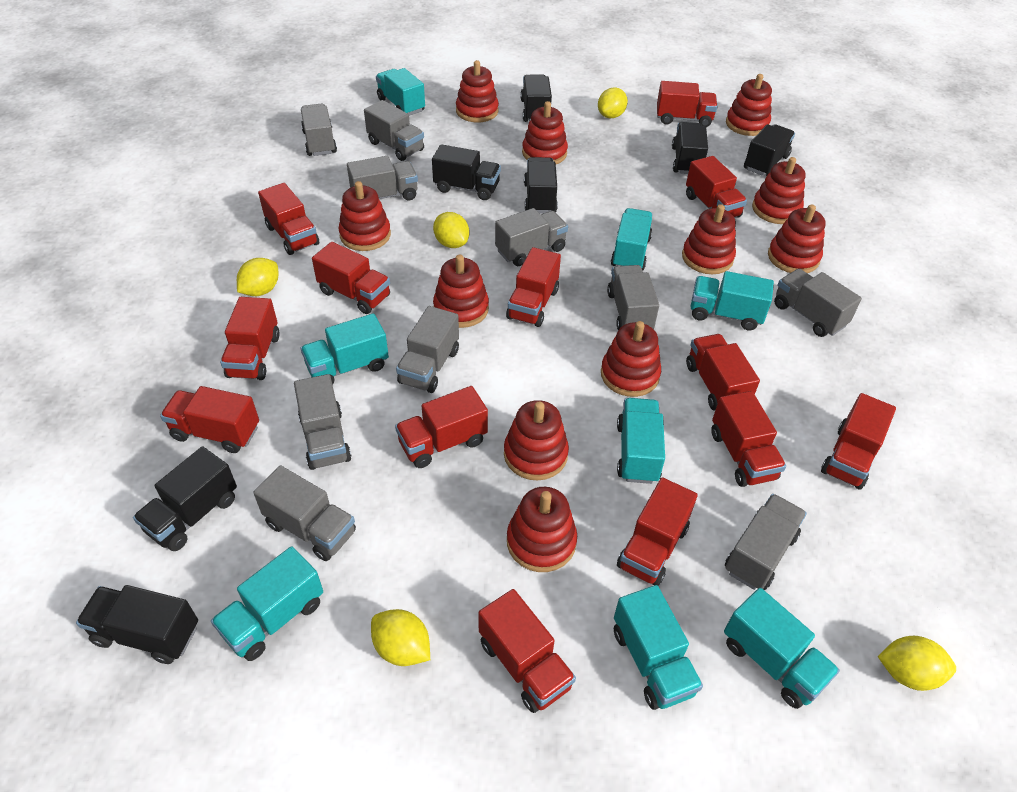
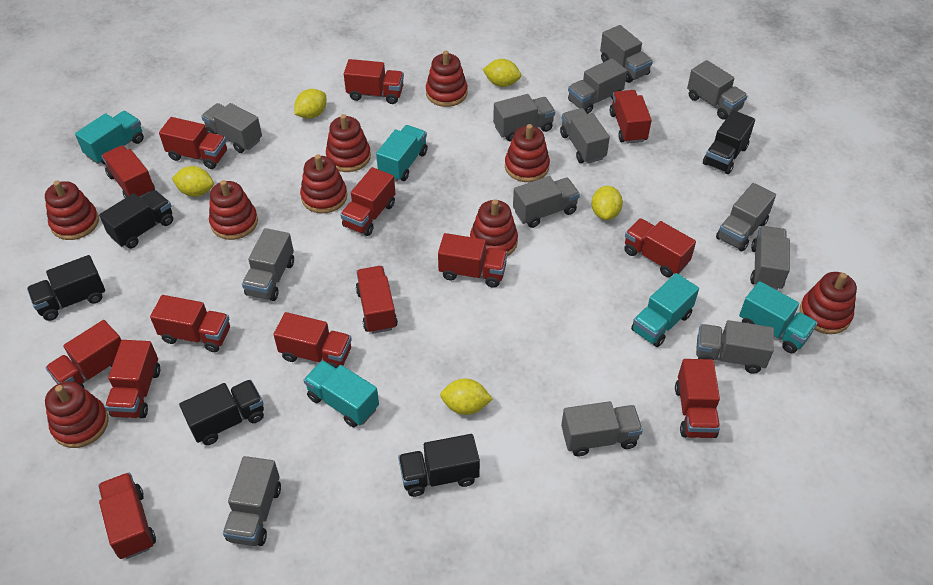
black truck: [76,585,198,664] [133,446,237,551] [432,144,501,200] [520,75,552,122] [524,157,558,214] [672,122,708,174] [744,124,795,176] = 7 -> [27,255,105,321] [99,190,173,249] [179,379,264,445] [398,434,480,497] [703,110,755,174] = 5
grey truck: [253,465,356,561] [294,374,351,470] [301,104,337,156] [347,156,418,200] [364,100,424,161] [396,306,459,393] [495,208,568,266] [607,265,659,330] [725,494,807,590] [774,269,862,337] = 10 -> [201,103,262,153] [223,456,281,546] [242,228,294,301] [493,94,555,141] [513,176,580,228] [560,108,610,164] [561,401,643,457] [568,58,627,114] [600,25,653,83] [687,60,748,119] [696,320,774,374] [716,183,776,252] [750,226,790,290] = 13
red stacking toy: [339,181,391,251] [433,255,489,328] [456,60,499,122] [504,400,569,481] [507,487,577,572] [522,101,568,164] [601,321,661,397] [682,204,736,274] [726,74,772,136] [752,157,806,224] [768,204,826,273] = 11 -> [45,181,99,240] [45,381,109,448] [209,180,258,240] [300,154,347,213] [326,114,371,172] [426,51,467,107] [470,199,518,256] [505,124,550,182] [800,272,857,334] = 9
red truck: [160,386,259,453] [220,297,280,380] [258,183,319,255] [312,242,390,314] [395,386,488,468] [478,589,576,713] [506,247,561,327] [617,477,698,585] [657,81,718,127] [686,156,747,218] [686,334,760,411] [711,391,786,487] [821,393,896,490] = 13 -> [45,320,121,388] [98,472,156,559] [101,145,155,198] [105,340,160,418] [150,295,230,352] [159,117,227,169] [274,312,352,368] [340,167,395,236] [344,59,404,104] [356,266,398,334] [438,233,508,288] [610,90,652,144] [624,218,696,277] [675,359,720,438] = 14
turquoise truck: [211,546,323,661] [301,313,389,385] [376,68,425,116] [611,208,653,271] [614,585,703,710] [617,398,665,484] [691,271,774,331] [724,588,840,709] = 8 -> [75,111,144,165] [304,360,379,427] [376,125,428,181] [631,273,699,347] [739,281,818,353] = 5

